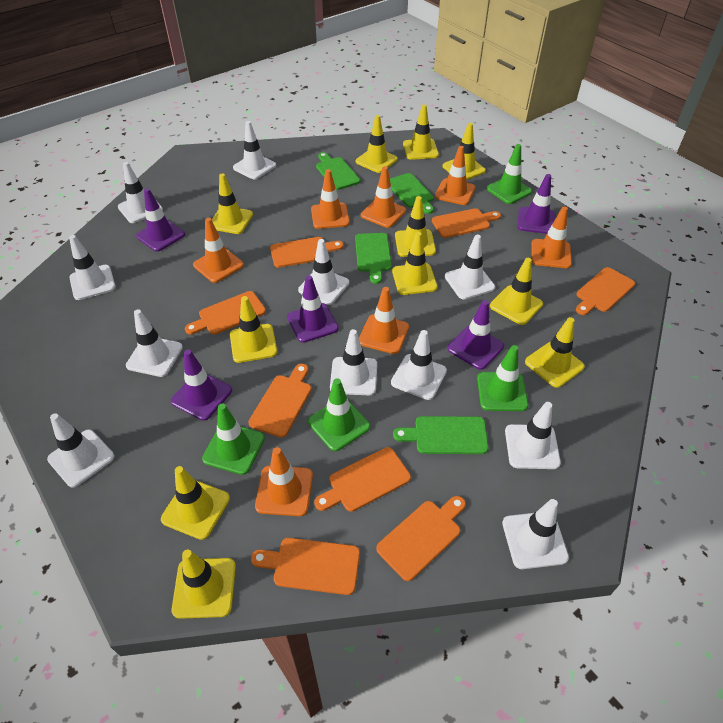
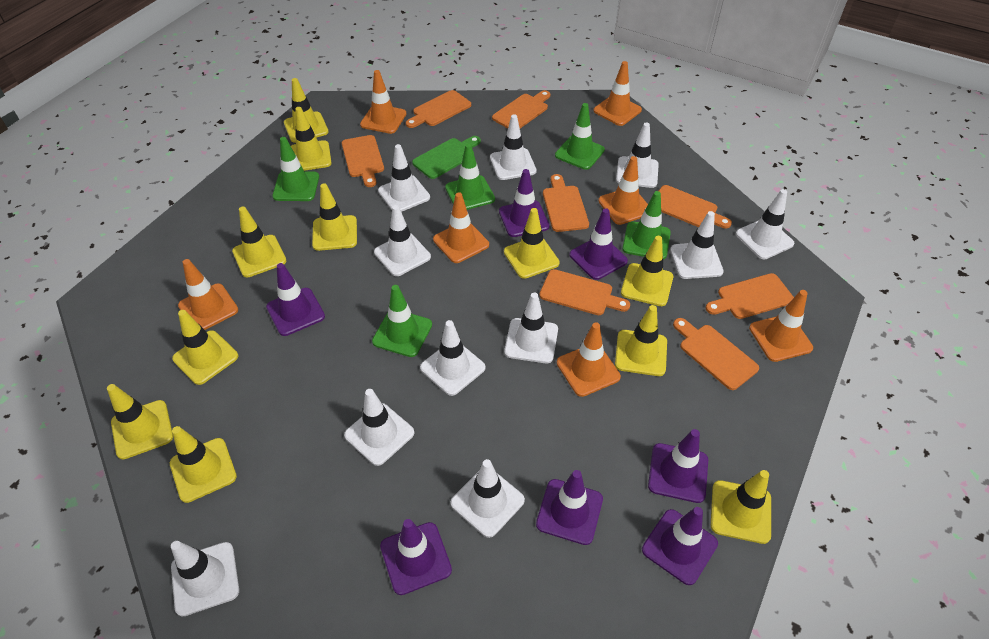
green cutting board: [316,152,360,190] [355,233,392,284] [390,173,434,214] [393,416,489,454] = 4 -> [412,136,481,179] = 1
green traffic cone: [202,403,265,475] [308,378,370,451] [477,345,528,411] [487,144,532,204] = 4 -> [272,137,319,201] [372,285,432,357] [445,144,495,210] [555,103,605,170] [622,191,671,259] = 5
purple traffic cone: [136,188,185,252] [171,349,232,420] [287,275,339,343] [448,300,504,370] [517,174,556,234] = 5 -> [266,263,325,336] [380,519,452,595] [499,169,550,237] [536,470,603,545] [569,208,628,280] [642,507,718,585] [648,429,708,503] = 7

